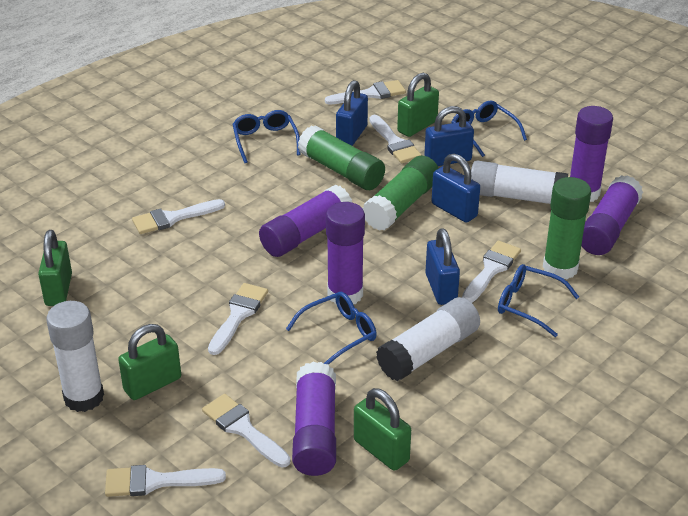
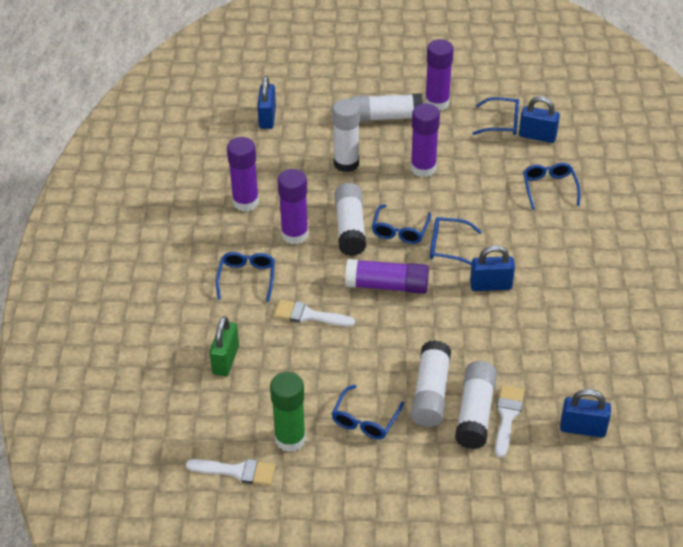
blue glasses: [232,110,300,163] [286,292,377,365] [452,100,527,157] [498,264,579,337] = 4 -> [216,252,275,302] [332,385,404,439] [372,204,431,244] [430,217,482,265] [472,97,519,135] [523,163,581,210] = 6
green glue stick: [298,125,385,190] [362,156,439,231] [543,177,591,279] = 3 -> [270,372,306,452] = 1
green padlock: [38,230,72,306] [118,324,181,400] [354,388,411,471] [397,73,439,137] = 4 -> [209,316,239,376] = 1
white brush: [105,465,226,497] [132,199,225,234] [202,394,290,468] [208,283,268,355] [325,80,406,105] [369,115,422,164] [462,241,521,303] = 7 -> [186,459,275,485] [274,300,355,327] [495,385,525,458] = 3
white glue stick: [46,301,104,412] [376,297,480,381] [471,160,568,204] = 3 -> [332,99,360,172] [335,183,366,256] [350,93,423,122] [411,340,451,427] [455,361,497,449] = 5

